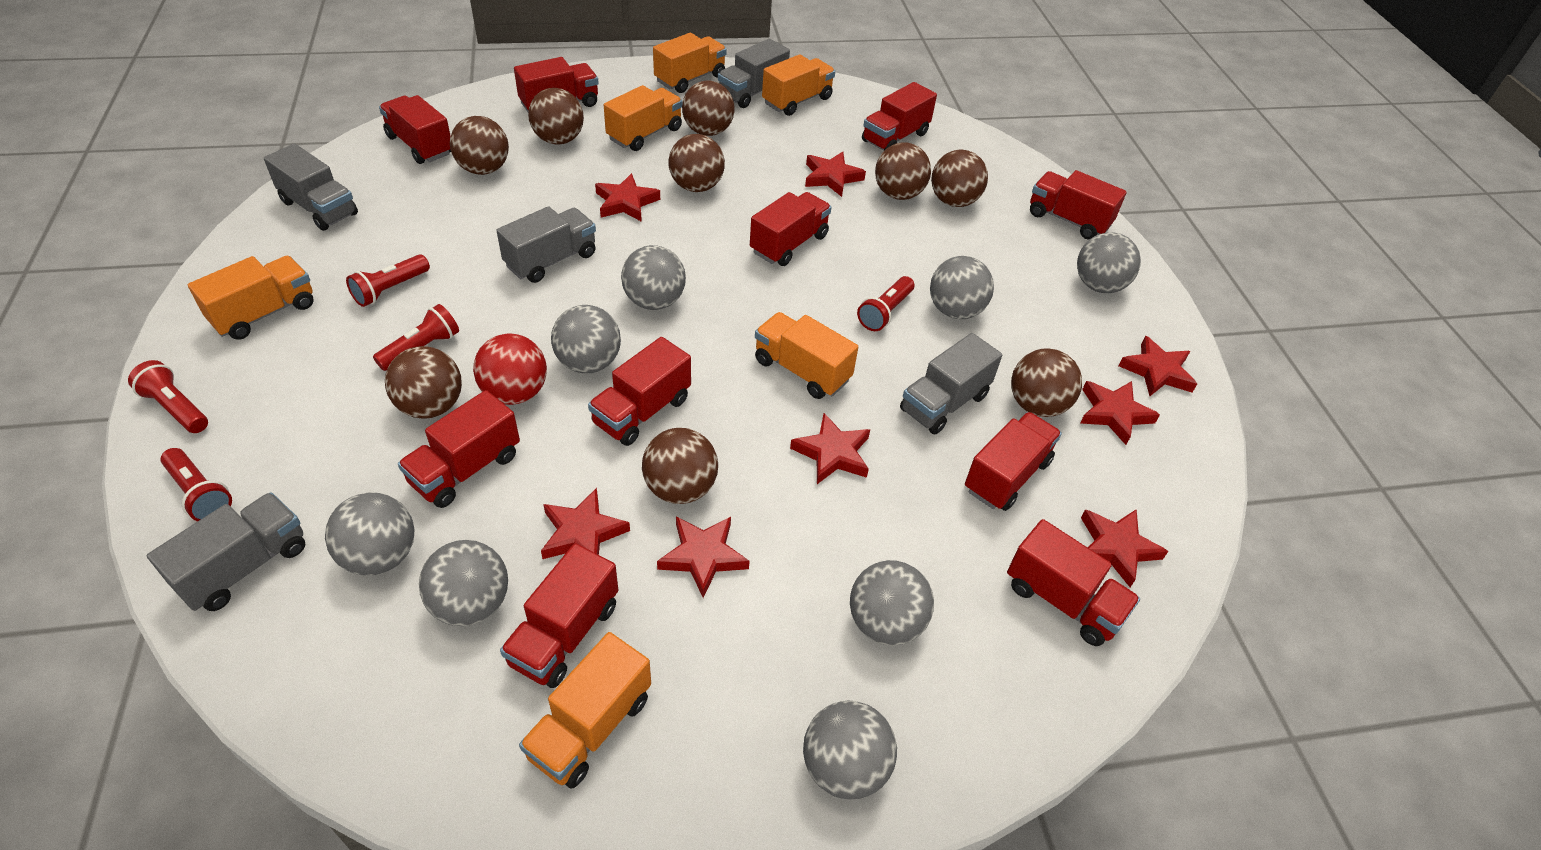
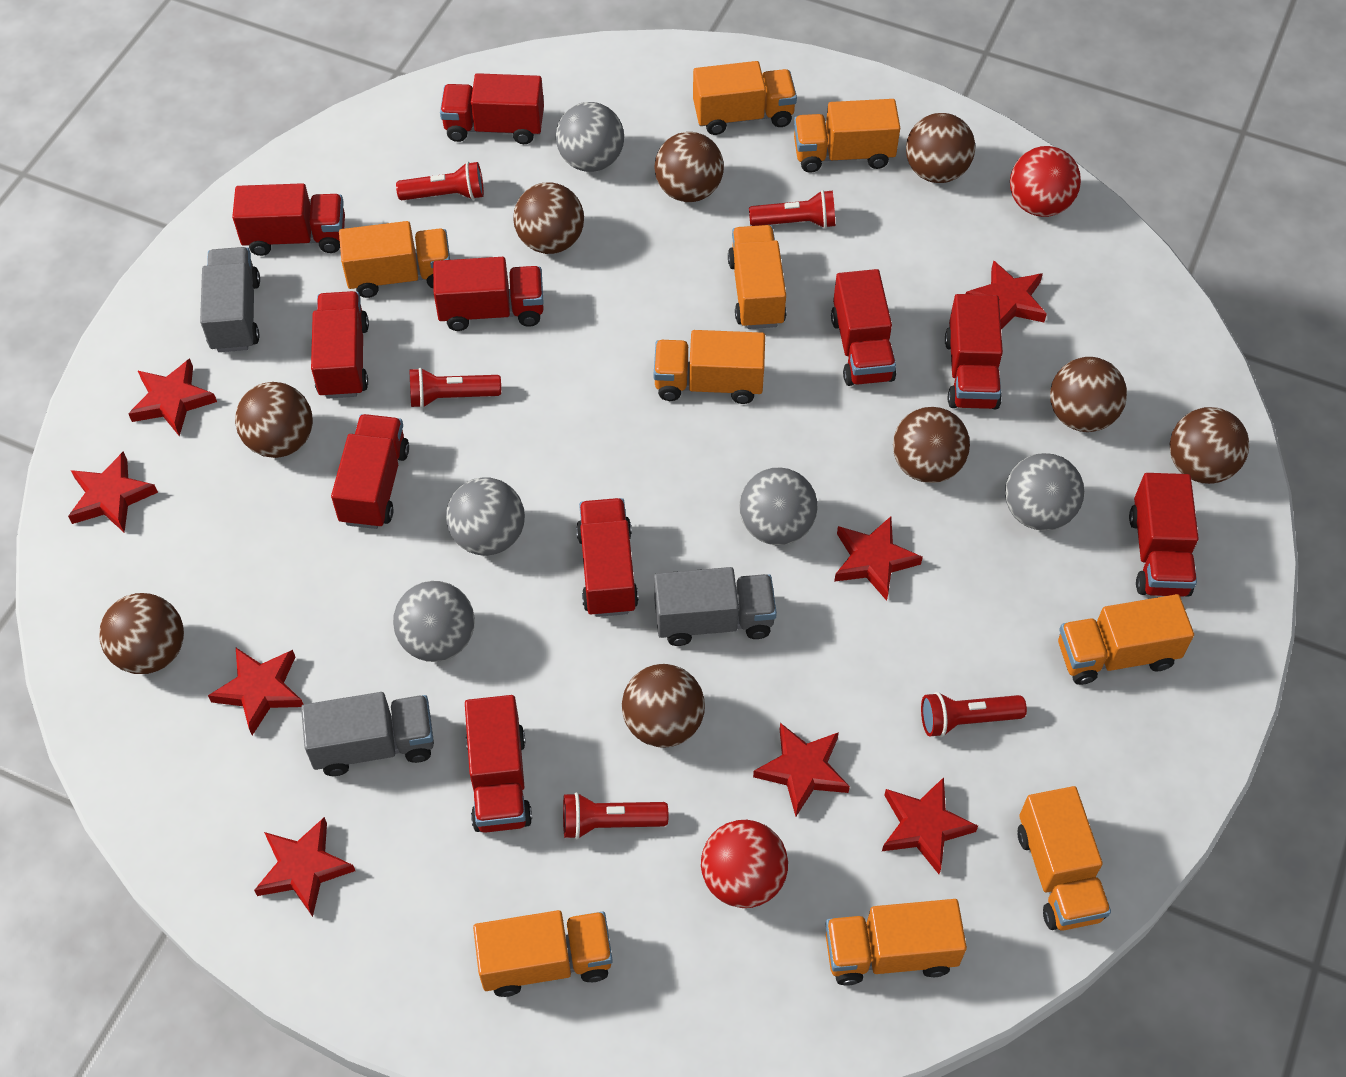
grey ball: [325,492,414,576] [419,540,508,626] [551,305,621,373] [621,245,686,310] [803,701,897,800] [850,560,934,645] [930,256,994,319] [1077,232,1141,293] = 8 -> [393,581,475,662] [446,477,525,556] [556,102,624,172] [739,467,818,545] [1005,453,1084,531] = 5
grey truck: [147,492,305,611] [264,144,358,231] [496,206,596,283] [718,39,790,108] [900,333,1002,435] = 5 -> [200,247,260,352] [301,692,434,776] [654,567,777,646] = 3
orange truck: [188,256,314,340] [519,632,651,789] [604,85,682,151] [653,33,727,93] [755,312,858,399] [762,54,835,116] = 6 -> [339,221,450,298] [473,910,613,997] [654,330,765,404] [693,61,797,135] [728,225,787,329] [794,99,900,173] [825,899,967,986] [1018,786,1111,931] [1058,594,1194,685] = 9
red ball: [473,333,547,405] = 1 -> [701,820,788,908] [1010,146,1081,217] = 2

